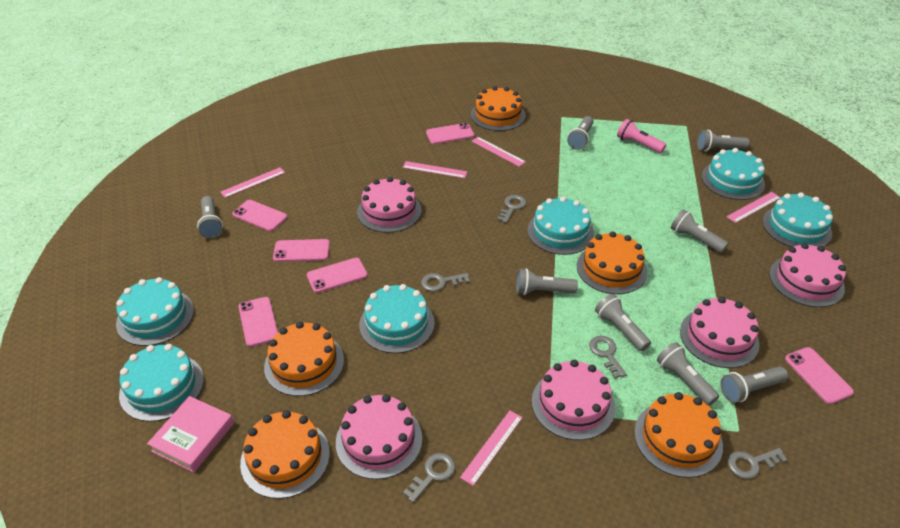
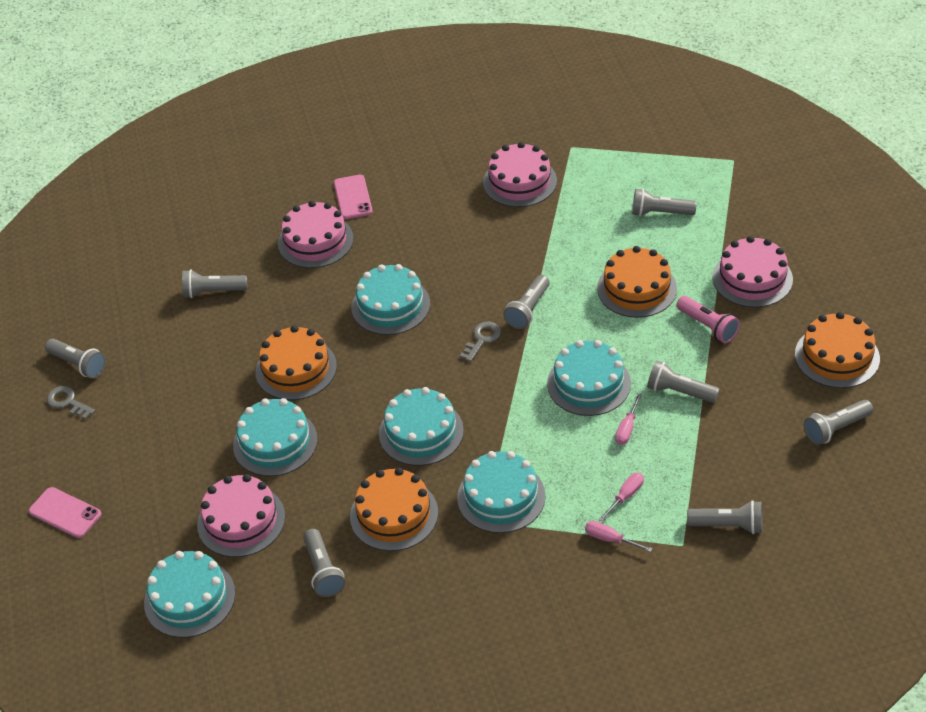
grey key: [403,453,455,503] [421,273,470,292] [497,195,526,223] [589,336,627,378] [728,448,787,479] = 5 -> [47,386,95,419] [460,321,501,362] = 2
orange cake: [240,410,330,499] [264,321,344,396] [471,86,526,131] [577,232,647,294] [634,392,723,478] = 5 -> [256,325,337,400] [350,468,438,551] [597,246,677,318] [795,312,880,388] = 4
pink book: [147,396,234,473] = 1 -> none = 0
pink cake: [336,394,422,480] [357,177,422,233] [532,360,615,440] [680,297,760,368] [769,243,846,307] = 5 -> [197,474,285,557] [278,201,354,268] [483,142,557,207] [712,236,793,308] = 4
pink phone: [232,200,287,231] [238,297,278,347] [273,239,330,262] [307,258,367,293] [426,123,474,144] [785,347,854,404] = 6 -> [29,487,102,538] [334,175,373,219] = 2
pink ruler: [220,167,285,198] [402,161,467,178] [460,411,523,486] [472,137,526,167] [727,192,781,223] = 5 -> none = 0
pink screwdriver: none = 0 -> [585,521,653,552] [598,473,644,522] [615,393,642,445] = 3

